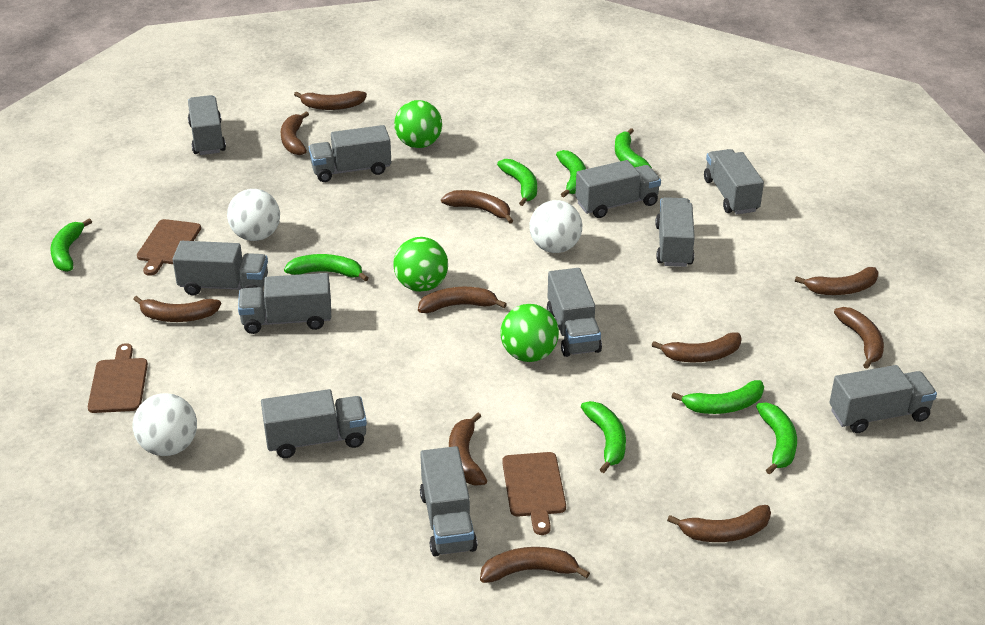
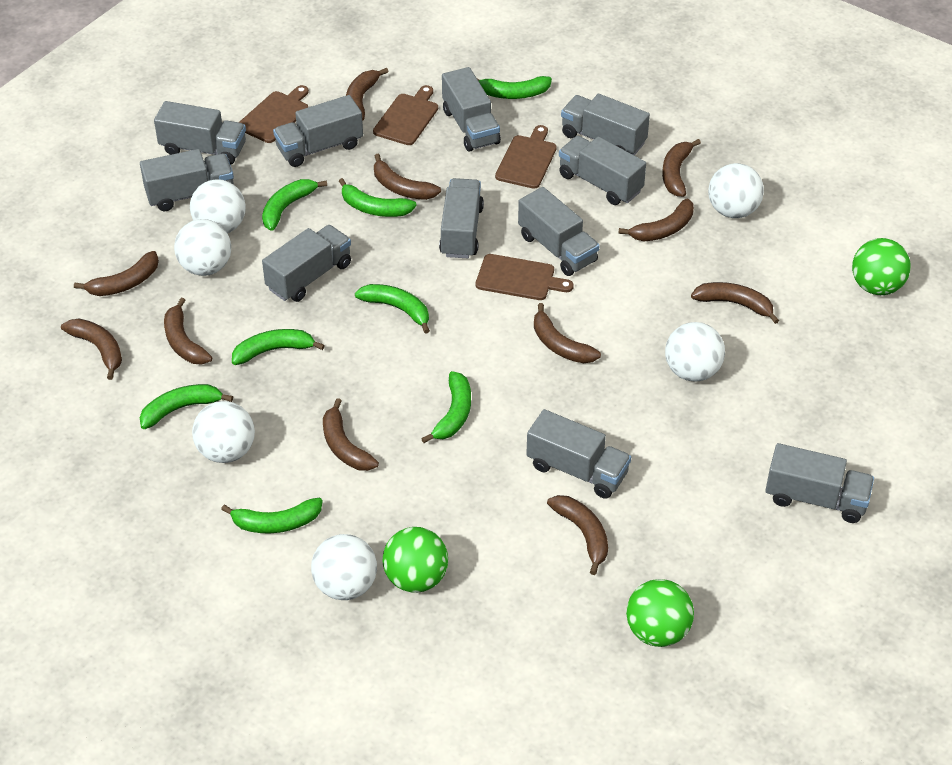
brown cutting board: [88,343,148,413] [137,219,201,276] [502,452,566,535] = 3 -> [239,85,309,143] [373,85,438,145] [476,254,574,300] [495,125,557,189] = 4
white ball: [133,393,197,456] [227,189,280,241] [529,200,582,253] = 3 -> [174,219,231,276] [190,179,246,233] [192,401,255,463] [311,534,377,600] [665,322,725,382] [708,163,764,218] = 6

